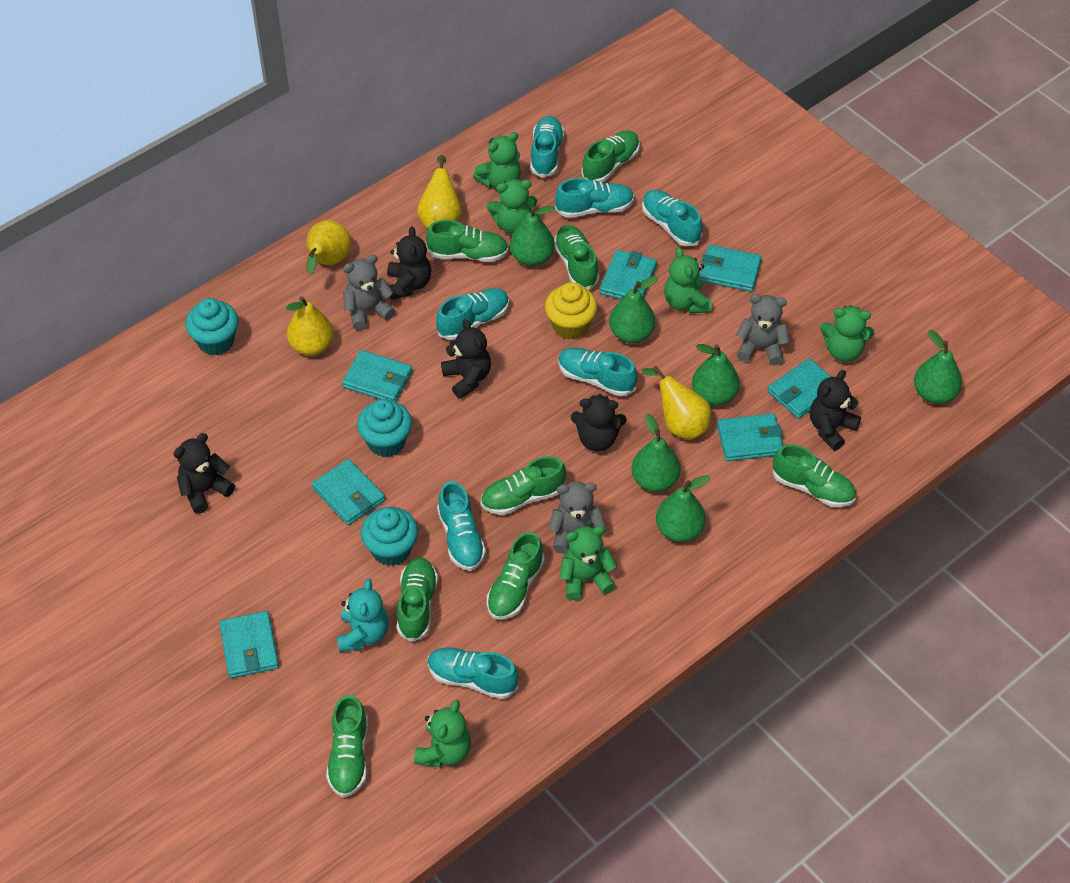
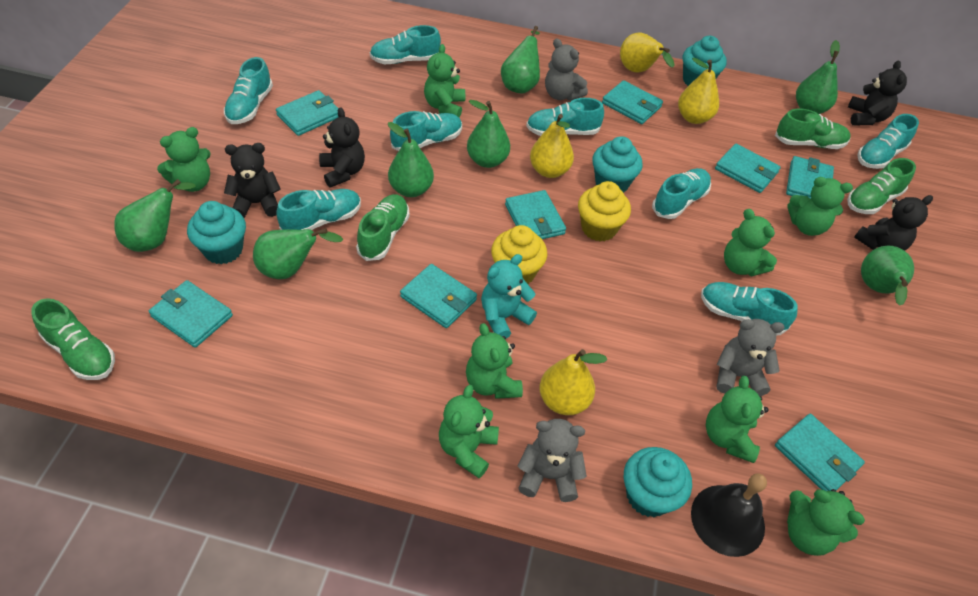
black bell: none = 0 -> [691,473,767,557] = 1
black teddy bear: [173,433,235,514] [387,226,431,300] [441,319,491,399] [571,394,627,452] [810,370,861,450] = 5 -> [224,143,281,218] [319,107,365,188] [848,61,907,125] [854,195,933,251] = 4
green pear: [510,205,555,266] [609,276,658,343] [631,413,681,492] [656,475,710,542] [692,344,740,406] [914,330,962,404] = 6 -> [114,179,196,252] [253,228,343,279] [388,122,434,197] [467,100,510,168] [501,26,540,94] [796,40,840,114] [861,246,914,306] = 7
green shoe: [326,695,368,797] [397,557,438,642] [426,220,509,262] [481,456,566,515] [487,532,545,620] [554,225,600,290] [581,130,640,182] [772,444,856,507] = 8 -> [31,298,115,380] [356,194,410,261] [775,109,850,149] [847,158,916,214] = 4
green teddy bear: [414,700,471,767] [473,132,521,189] [487,179,537,234] [560,526,617,600] [664,247,712,314] [820,305,874,362] = 6 -> [157,127,211,192] [424,44,465,117] [439,385,499,478] [466,323,523,399] [706,376,769,463] [724,209,777,276] [787,177,853,236] [787,489,865,556] = 8
turquoise cupcake: [185,298,238,356] [357,399,412,457] [361,507,418,566] = 3 -> [187,201,246,264] [592,136,643,193] [624,447,692,517] [683,36,727,86] = 4
turquoise shoe: [428,647,519,699] [436,288,509,340] [437,481,486,571] [530,116,564,178] [555,178,634,218] [558,347,638,396] [642,190,703,247] = 7 -> [224,57,273,124] [276,189,361,230] [370,25,441,64] [390,111,462,151] [526,98,604,136] [652,168,711,219] [701,282,798,336] [857,114,919,169] = 8
turquoise wallet: [219,611,279,678] [312,459,385,525] [342,350,413,402] [600,250,657,299] [699,245,762,292] [717,413,783,461] [768,358,831,419] = 7 -> [149,280,233,348] [276,90,339,136] [400,264,477,328] [505,190,566,239] [602,80,663,124] [715,144,781,193] [775,414,865,491] [786,156,834,199] = 8
yellow cupcake: [545,282,597,340] = 1 -> [491,225,547,285] [578,181,631,242] = 2

